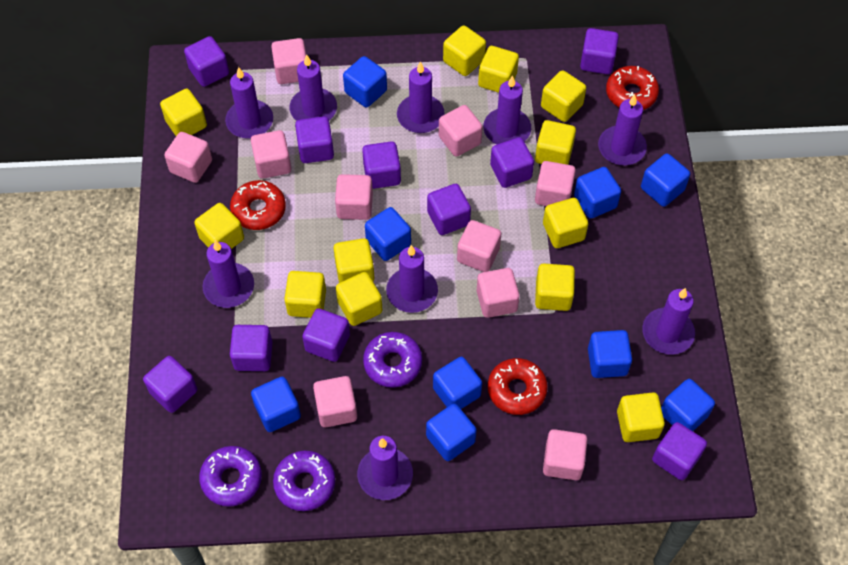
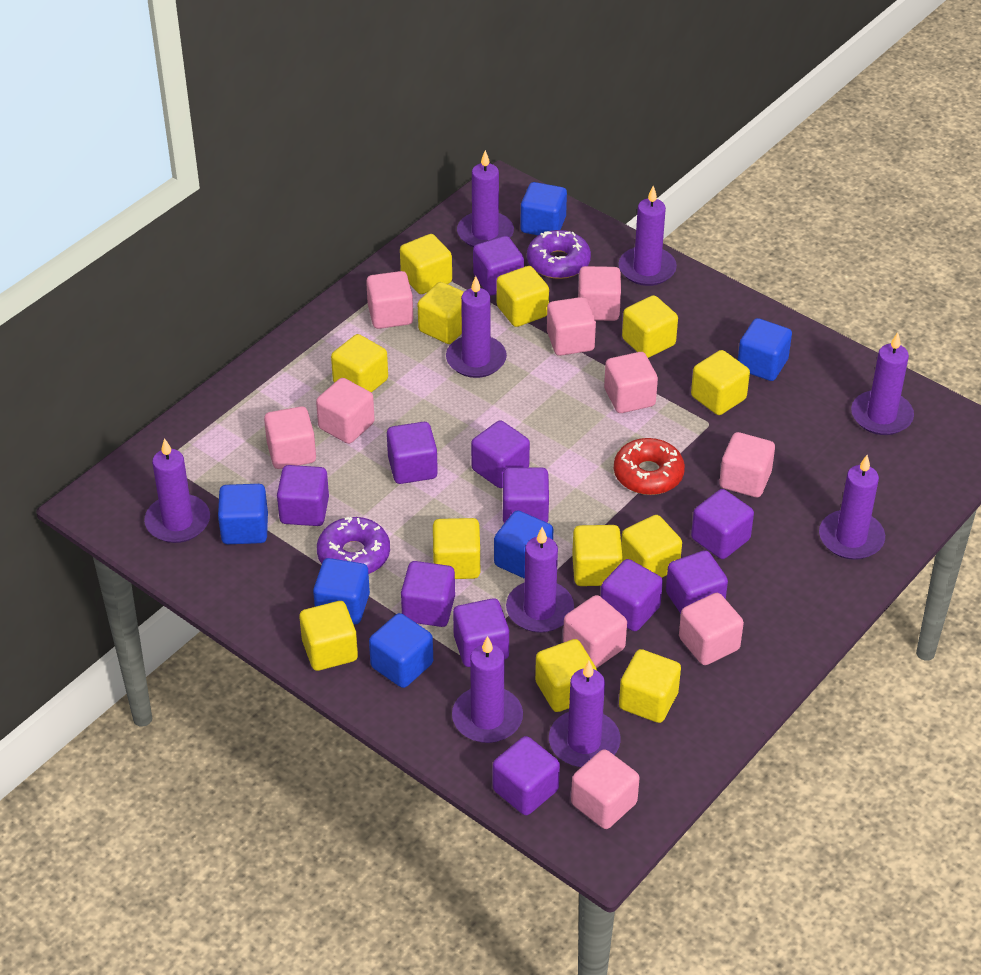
blue cube: [251,377,301,432] [343,56,387,107] [365,207,411,261] [426,404,477,461] [433,357,482,409] [574,167,621,219] [588,330,632,378] [641,153,690,207] [661,379,715,431] = 9 -> [218,484,268,544] [313,558,370,624] [369,613,433,688] [494,510,553,579] [520,182,567,235] [738,318,792,381] = 6
purple cube: [143,356,197,413] [184,36,229,87] [230,325,272,371] [295,116,334,163] [302,308,350,362] [362,141,401,189] [427,184,471,235] [490,137,534,188] [580,28,619,74] [652,422,707,480] = 10 -> [277,465,329,526] [387,422,438,484] [401,561,455,627] [453,598,509,667] [471,421,530,488] [473,236,524,295] [493,736,560,815] [503,467,549,523] [601,559,663,631] [666,550,728,614] [691,489,754,559] = 11
purple donut: [199,446,262,506] [273,450,335,511] [363,332,422,388] = 3 -> [317,517,390,574] [527,230,591,279] = 2
red donut: [230,180,286,230] [488,358,548,415] [606,66,659,110] = 3 -> [614,438,685,495] = 1

